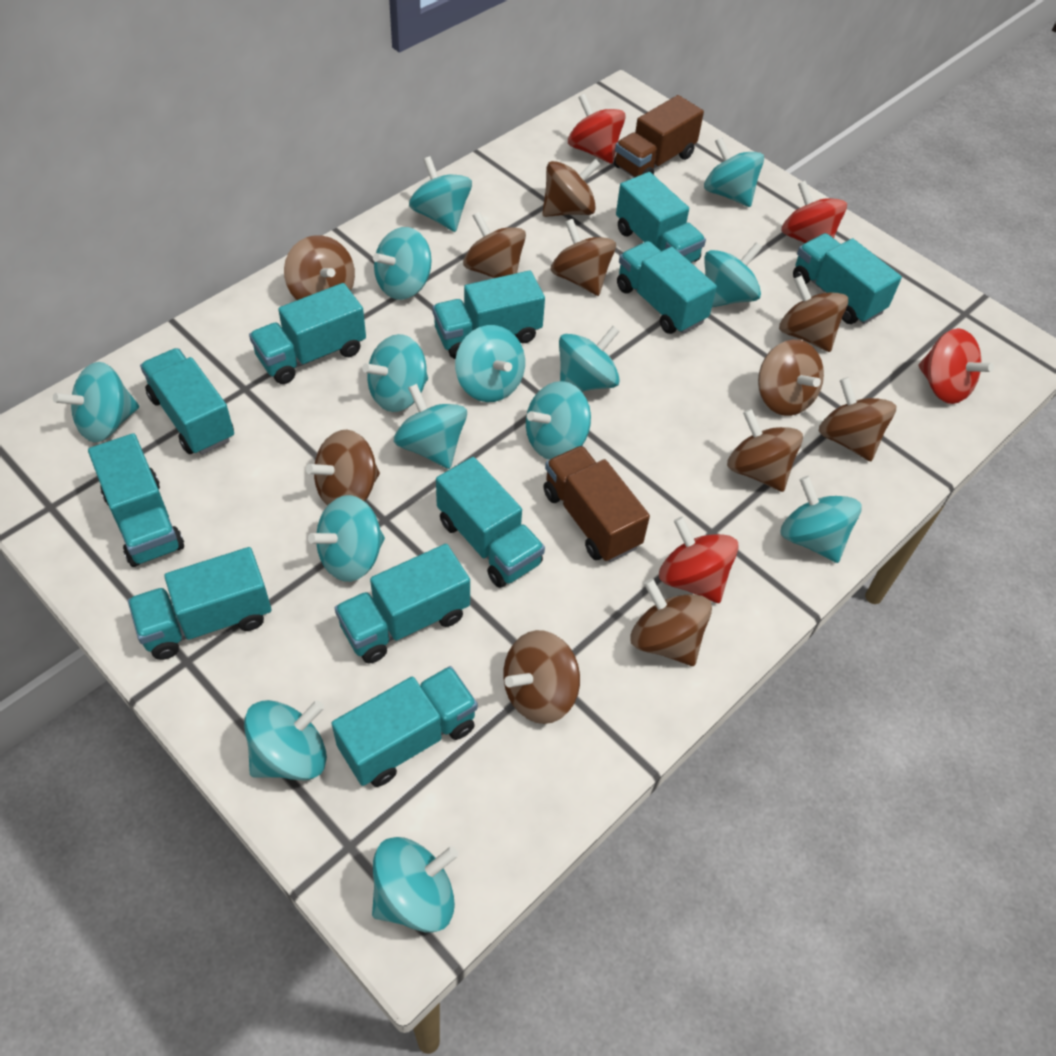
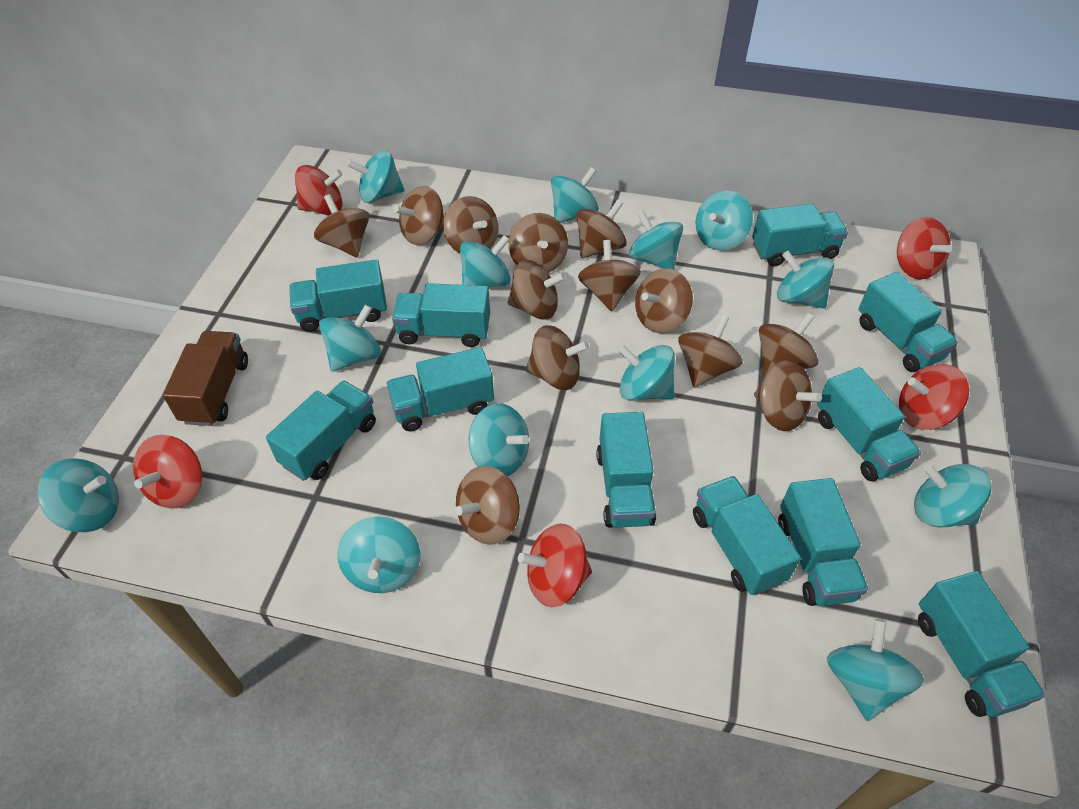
brown spinning top: [284,235,355,300] [306,430,380,506] [463,212,526,278] [503,630,580,724] [542,159,601,217] [550,219,616,296] [630,578,712,666] [727,409,803,492] [758,340,824,416] [779,275,848,352] [819,377,896,461] = 11 -> [314,194,369,258] [394,186,444,245] [443,196,499,254] [455,466,520,545] [507,260,566,320] [508,213,568,273] [526,325,589,390] [576,199,627,258] [578,240,641,311] [635,268,693,333] [678,315,743,387] [754,360,822,431] [759,313,818,377] = 13
brown truck: [543,446,650,562] [614,95,704,178] = 2 -> [163,331,248,426] = 1
red spinning top: [568,94,626,164] [659,517,739,603] [781,181,847,243] [918,328,994,404] = 4 -> [133,435,202,509] [295,165,343,215] [518,524,592,607] [897,217,952,280] [899,364,969,430] = 5
turquoise spinning top: [53,362,139,442] [244,700,327,781] [308,495,385,582] [362,334,428,412] [372,837,459,933] [373,227,432,300] [394,384,467,469] [409,156,472,232] [455,325,525,402] [526,381,591,460] [559,326,620,392] [704,137,764,207] [705,242,762,307] [780,476,862,563] = 14 -> [38,458,119,532] [319,305,381,372] [337,516,420,593] [347,150,405,203] [460,235,511,287] [469,403,529,476] [551,167,599,223] [618,345,675,401] [629,210,683,270] [696,190,753,251] [777,251,834,309] [827,619,924,721] [914,464,992,528] = 13

